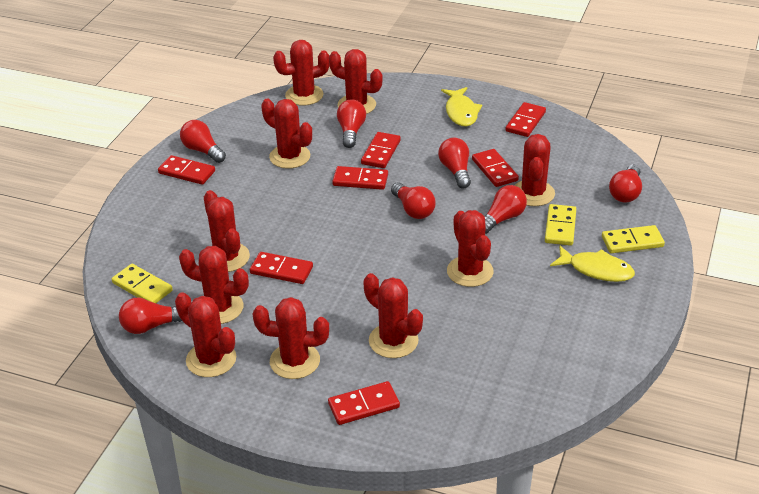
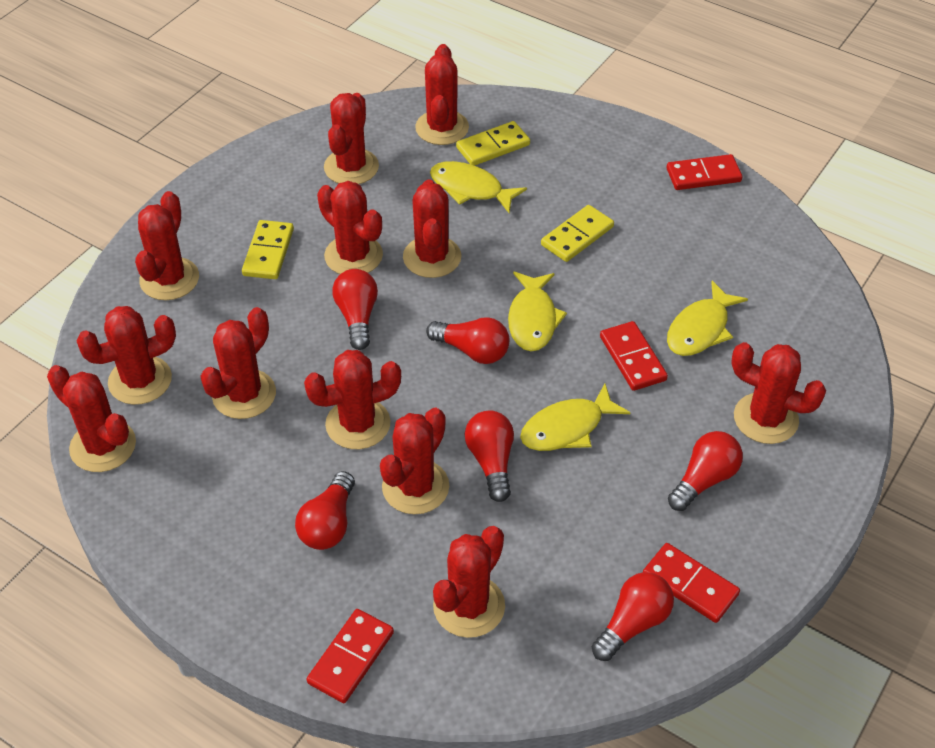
red cactus: [175,292,236,377] [179,246,249,324] [204,190,250,272] [253,297,329,379] [261,98,312,169] [273,40,330,106] [329,49,383,114] [363,273,423,358] [447,210,494,287] [514,134,555,206] = 10 -> [47,365,136,472] [76,306,176,405] [135,191,199,300] [200,307,276,419] [304,350,401,449] [317,181,383,274] [324,93,379,184] [380,408,449,514] [403,180,461,278] [415,44,469,145] [433,526,505,638] [731,342,826,444] = 12
red domino: [158,155,215,185] [250,252,313,284] [328,381,400,425] [332,166,388,190] [361,132,401,168] [472,149,519,187] [505,102,546,137] = 7 -> [307,609,394,703] [600,321,668,391] [643,543,740,623] [667,154,742,190] = 4
red light bulb: [119,297,182,334] [180,120,226,163] [337,99,366,148] [391,182,436,219] [438,138,471,188] [485,185,527,234] [609,165,642,203] = 7 -> [295,471,355,550] [332,269,378,350] [426,317,509,364] [465,411,514,502] [592,572,674,661] [668,431,743,511] = 6
yellow fish: [441,87,482,127] [550,245,635,282] = 2 -> [430,161,527,213] [508,271,567,351] [520,384,630,451] [667,281,748,356] = 4

